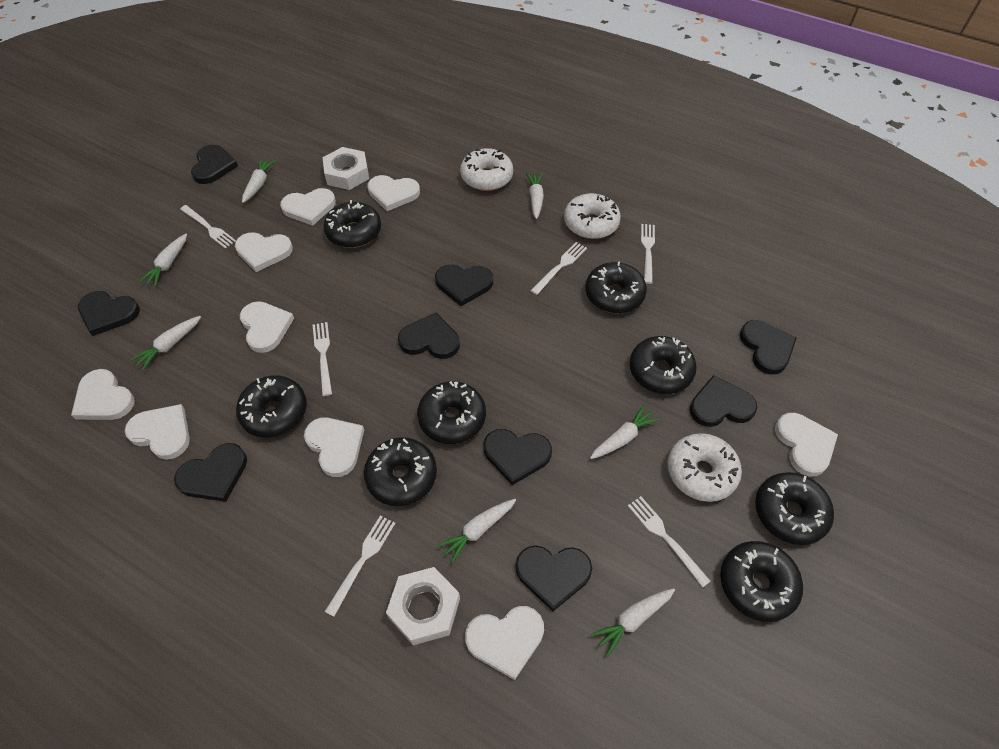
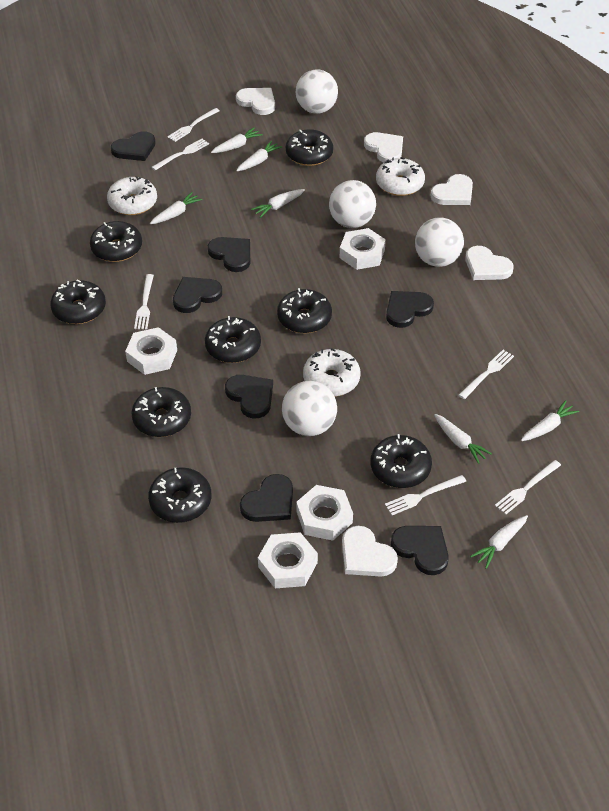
black heart: [78,291,140,336] [174,443,247,502] [191,145,238,184] [398,313,460,359] [435,264,493,306] [483,429,552,485] [516,545,592,612] [690,375,758,427] [740,320,797,375] = 9 -> [111,131,156,161] [173,277,222,313] [208,237,250,272] [225,375,273,419] [240,474,293,522] [386,291,434,328] [391,526,449,575] = 7
white ball: none = 0 -> [282,381,337,436] [296,69,338,114] [329,180,376,228] [415,217,464,267] = 4
white heart: [71,369,135,420] [125,404,190,460] [235,232,293,272] [240,301,294,353] [280,188,336,226] [304,417,364,477] [367,175,420,211] [465,606,544,680] [775,413,838,477] = 9 -> [236,88,275,115] [342,526,398,576] [364,132,403,163] [430,174,473,205] [465,246,514,280] = 5
white nut: [322,147,369,190] [386,567,460,645] = 2 -> [125,327,177,375] [258,532,318,588] [296,485,353,541] [340,228,386,270] = 4

